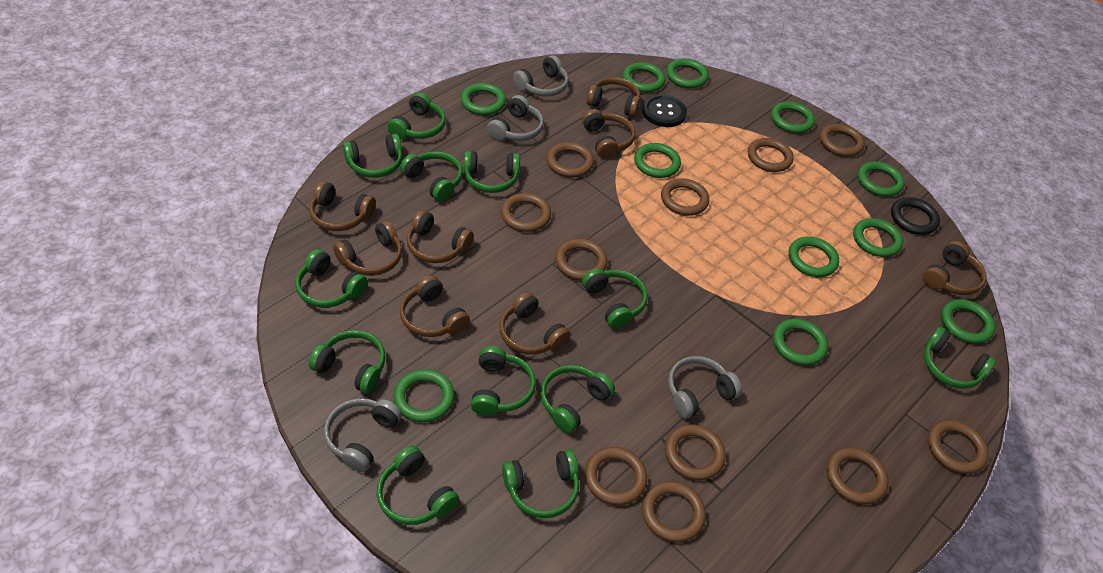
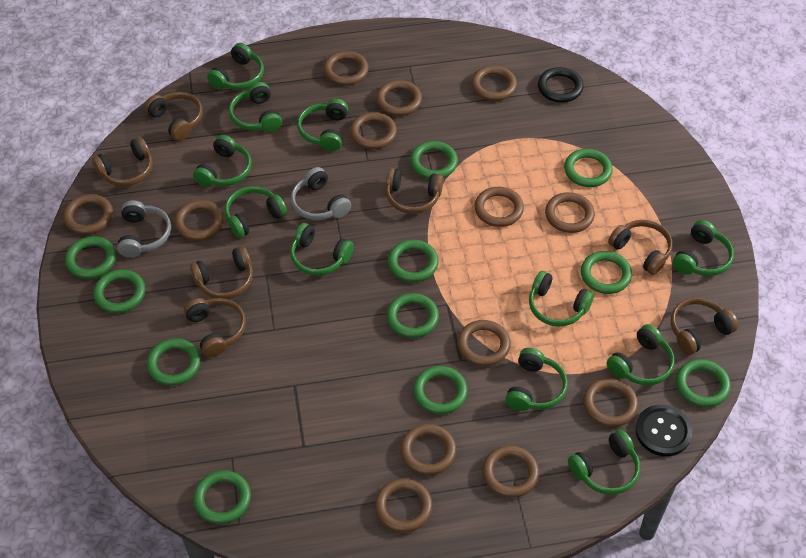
brown headphones: [309,181,376,231] [333,221,402,276] [400,275,470,337] [407,210,474,263] [500,292,571,354] [582,109,635,159] [587,77,640,117] [923,241,987,295] = 8 -> [92,137,153,187] [145,92,203,141] [184,298,246,357] [190,246,253,299] [386,168,443,214] [608,220,673,275] [671,298,739,355] = 7
brown ring: [501,193,551,232] [546,142,594,177] [555,239,607,281] [585,447,647,505] [642,481,706,542] [661,178,709,216] [665,424,726,480] [748,138,794,172] [820,124,865,157] [827,447,889,504] [928,420,989,474] = 11 -> [63,194,113,235] [174,200,224,241] [323,51,369,85] [350,112,397,149] [375,478,433,532] [376,80,422,116] [400,424,457,475] [457,320,511,366] [471,66,517,101] [475,187,524,227] [482,445,539,498] [545,192,595,233] [583,378,638,427] = 13
green headphones: [295,249,368,308] [309,330,386,394] [343,134,402,178] [377,446,459,525] [387,92,446,139] [400,151,463,202] [464,151,520,193] [471,346,536,416] [502,449,579,518] [540,365,615,434] [582,268,648,329] [924,326,997,389] = 12 -> [193,135,252,187] [207,43,264,90] [225,186,287,238] [229,82,282,132] [290,223,354,276] [297,99,348,151] [505,348,568,411] [529,271,594,327] [568,430,640,495] [607,324,674,385] [673,220,734,276] = 11
grey headphones: [324,398,402,472] [487,95,544,141] [513,55,569,97] [668,356,742,419] = 4 -> [117,200,171,258] [291,167,351,220] = 2

